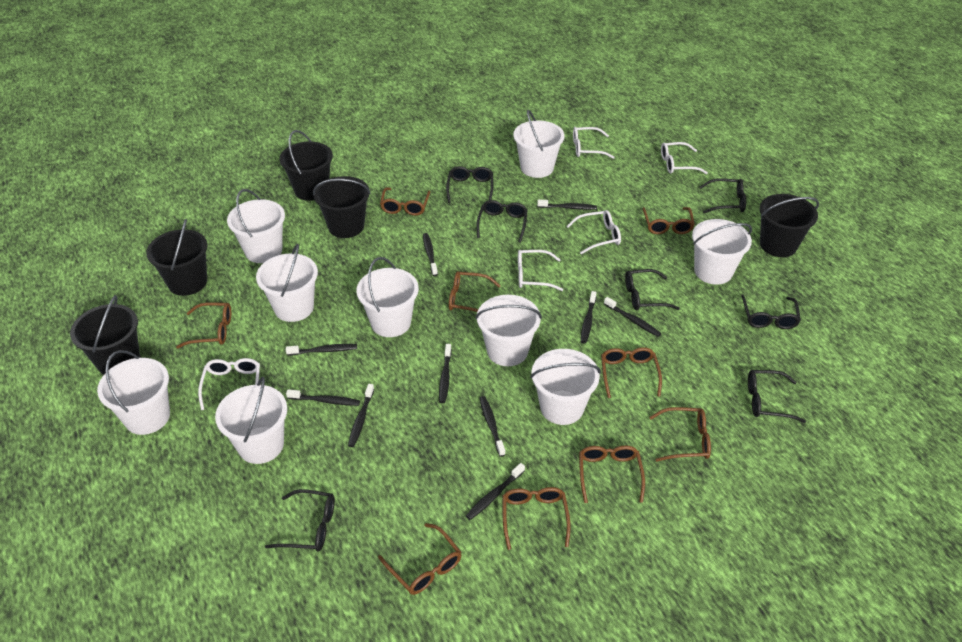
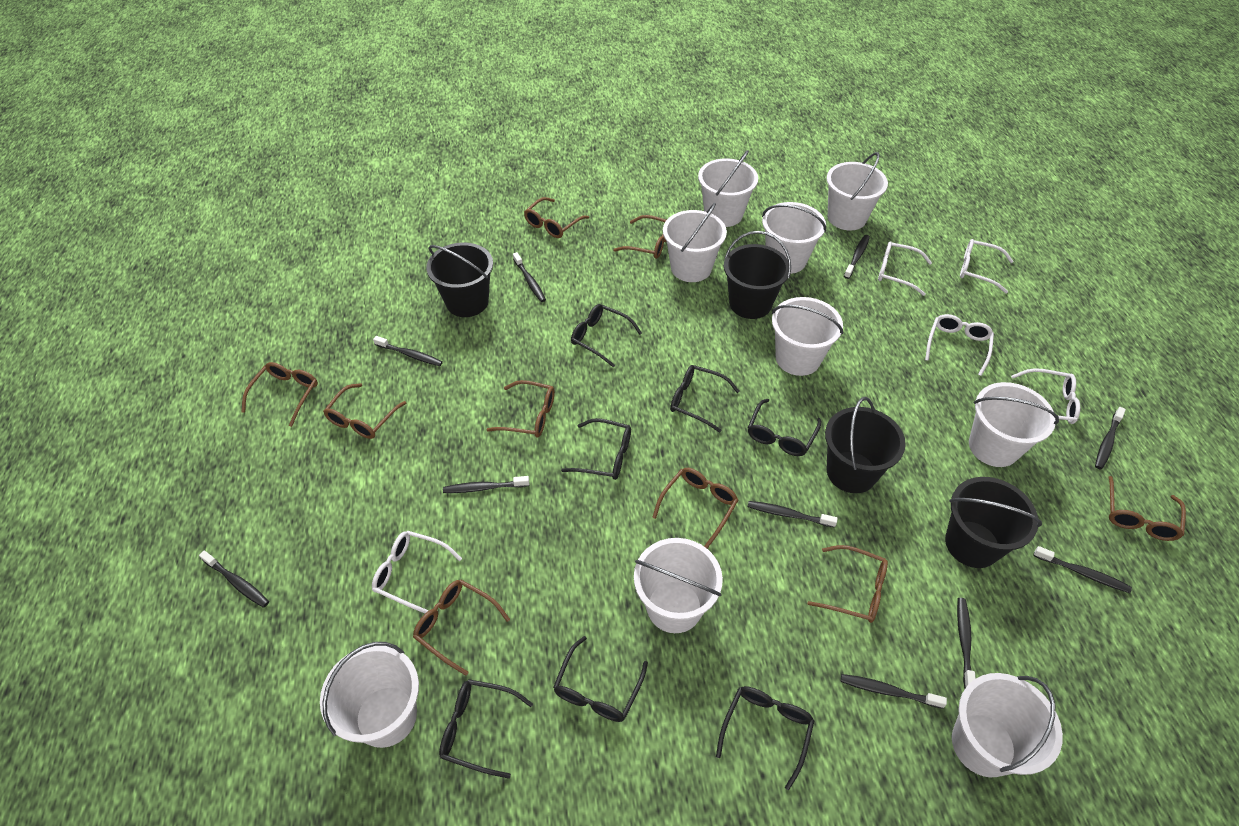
black bucket: [70,295,140,375] [146,219,208,296] [279,130,333,201] [313,176,371,238] [760,194,819,257] = 5 -> [426,243,493,317] [724,231,791,319] [825,397,906,493] [945,477,1042,568] = 4

